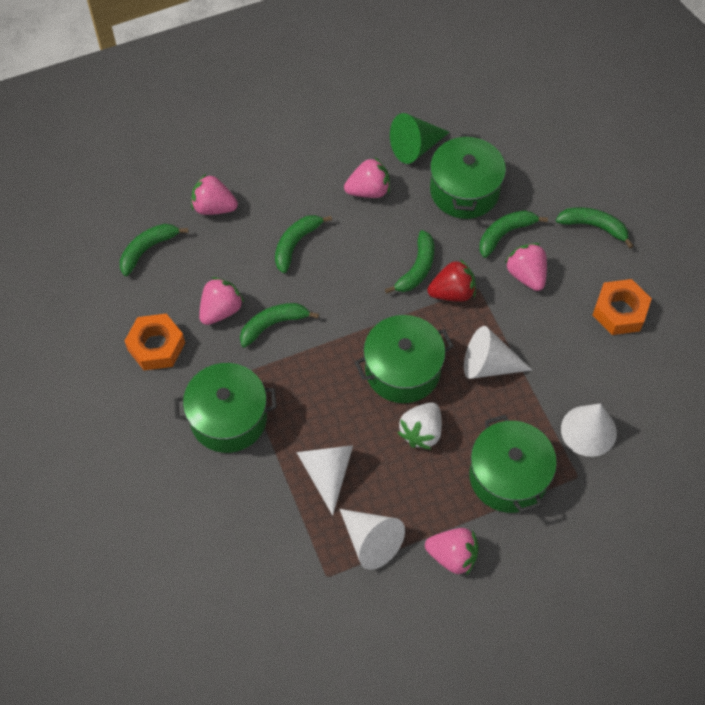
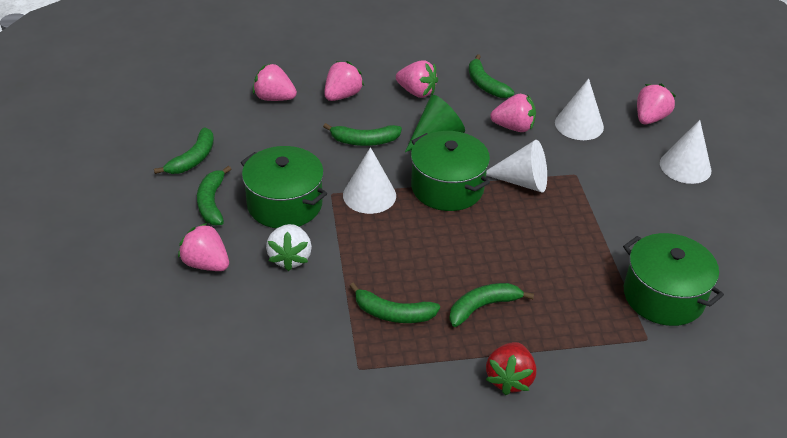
green pot: [174,363,277,453] [354,315,454,403] [430,134,506,219] [469,415,557,513] = 4 -> [241,146,327,228] [411,131,490,211] [623,233,724,326] = 3
orange nut: [125,314,185,370] [592,279,652,335] = 2 -> none = 0
pink strawberry: [191,173,238,215] [199,277,244,325] [344,157,390,198] [425,528,478,576] [505,243,547,291] = 5 -> [178,223,229,271] [253,64,297,101] [324,61,364,101] [396,60,438,98] [490,94,536,132] [637,83,676,124] = 6

